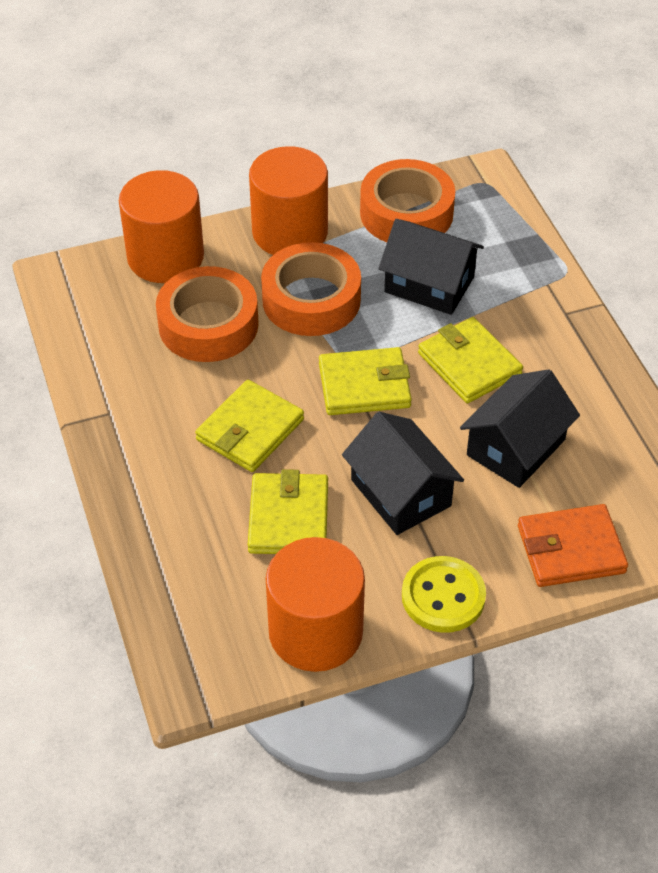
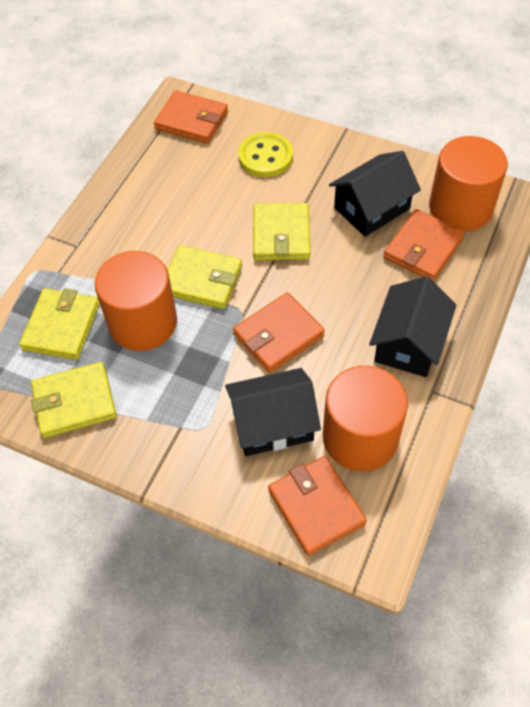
orange tape: [156,266,259,362] [261,242,361,336] [360,159,455,242] = 3 -> none = 0
orange wallet: [518,504,628,587] = 1 -> [154,90,228,144] [233,292,325,373] [268,456,367,556] [383,209,465,281] = 4

